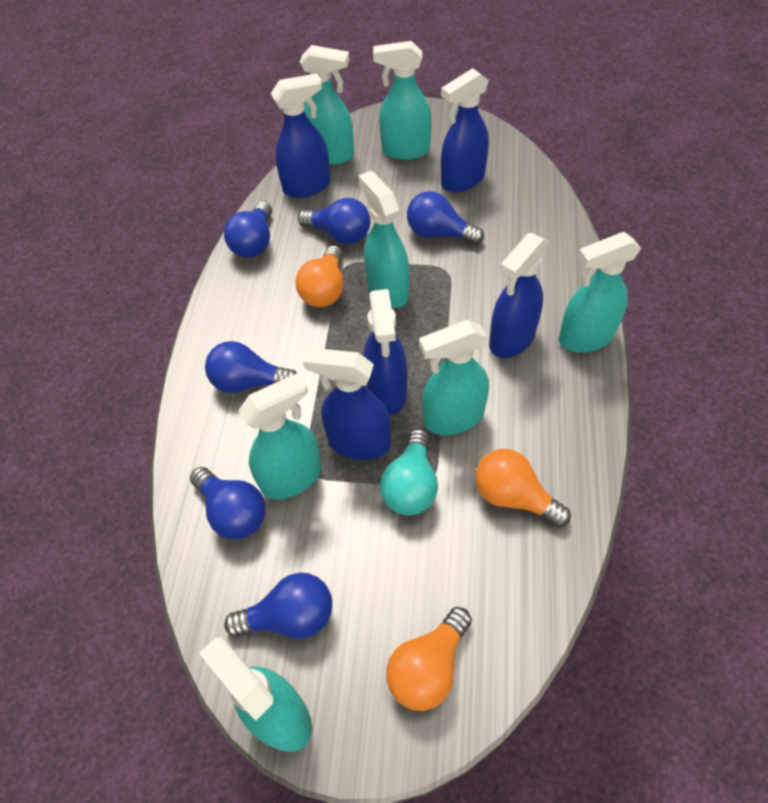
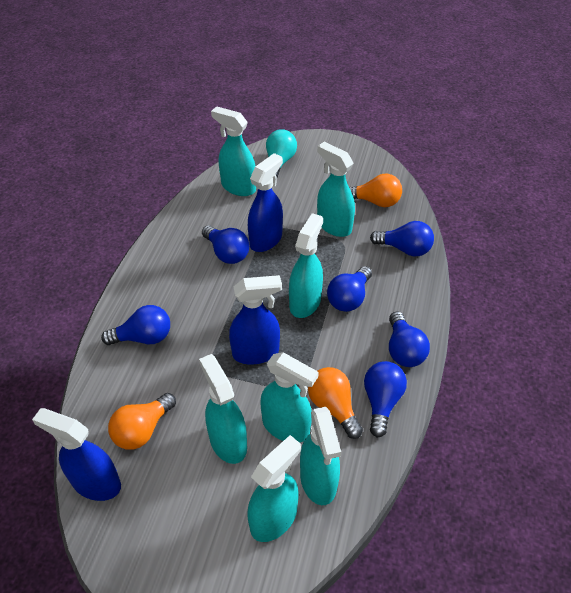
blue spray bottle: [271,74,331,198] [303,348,391,460] [363,289,408,415] [441,68,489,192] [489,233,549,358] = 5 -> [32,408,121,501] [229,275,282,365] [248,153,283,252] = 3

